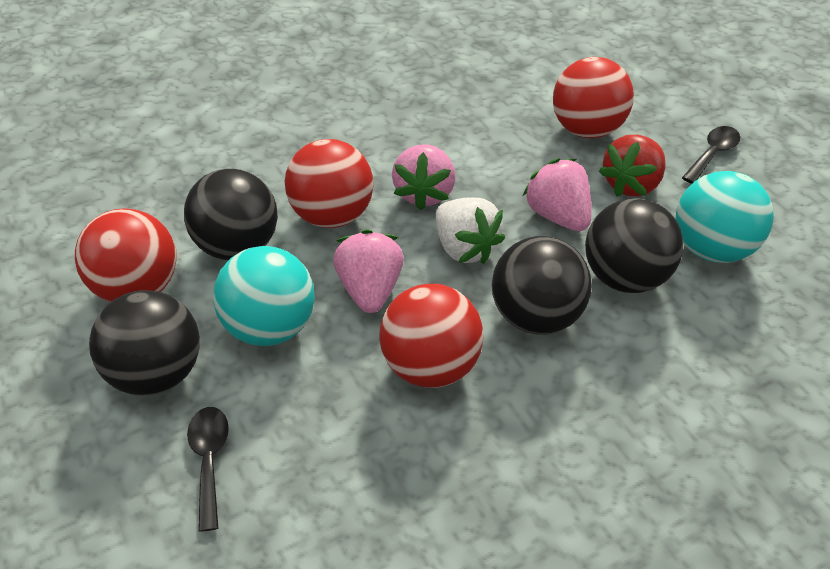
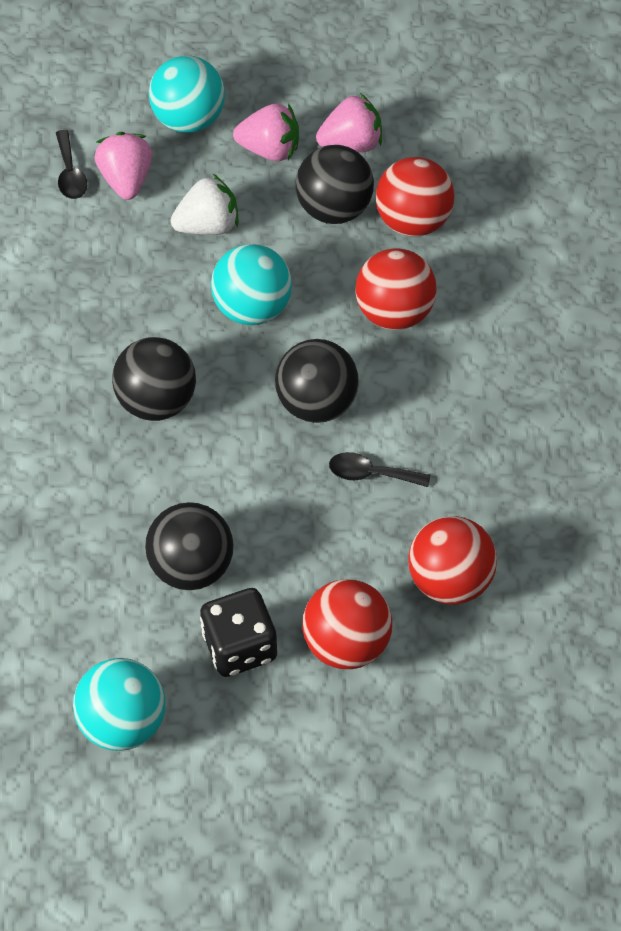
black dice: none = 0 -> [200,588,277,677] = 1
red strawberry: [599,135,666,197] = 1 -> none = 0
turquoise ball: [213,246,315,346] [676,171,774,263] = 2 -> [73,658,165,751] [149,55,225,133] [211,244,292,325] = 3

